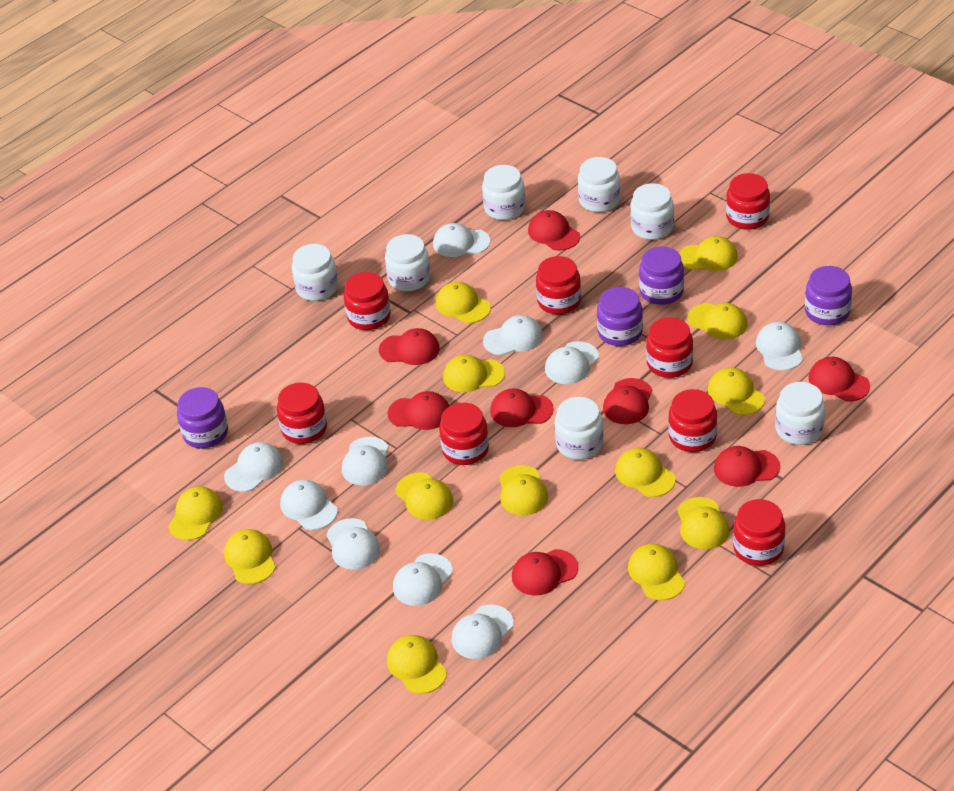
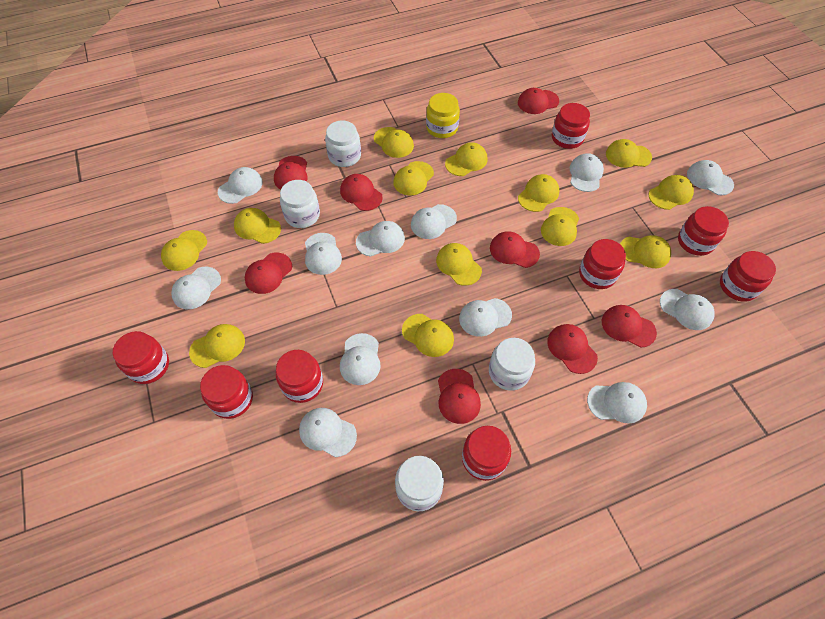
purple jar: [177,387,228,448] [597,287,643,346] [639,246,684,305] [805,266,852,325] = 4 -> none = 0
white cap: [224,442,283,492] [280,480,338,530] [326,518,380,570] [342,437,388,485] [393,553,453,606] [433,223,490,257] [452,604,514,659] [483,315,543,355] [545,341,599,384] [756,322,803,370] = 10 -> [171,267,221,309] [218,167,263,204] [299,408,357,457] [305,233,342,275] [340,333,381,385] [356,221,405,257] [411,204,457,239] [459,298,512,337] [570,153,604,192] [587,382,647,424] [660,289,714,330] [687,160,734,195] = 12
white jar: [292,244,338,301] [385,234,431,291] [482,165,525,220] [555,397,603,460] [578,157,621,212] [631,183,674,240] [775,382,825,445] = 7 -> [280,180,320,228] [325,121,361,167] [395,456,444,511] [489,338,535,391] = 4
yellow jar: none = 0 -> [426,93,460,138] = 1

